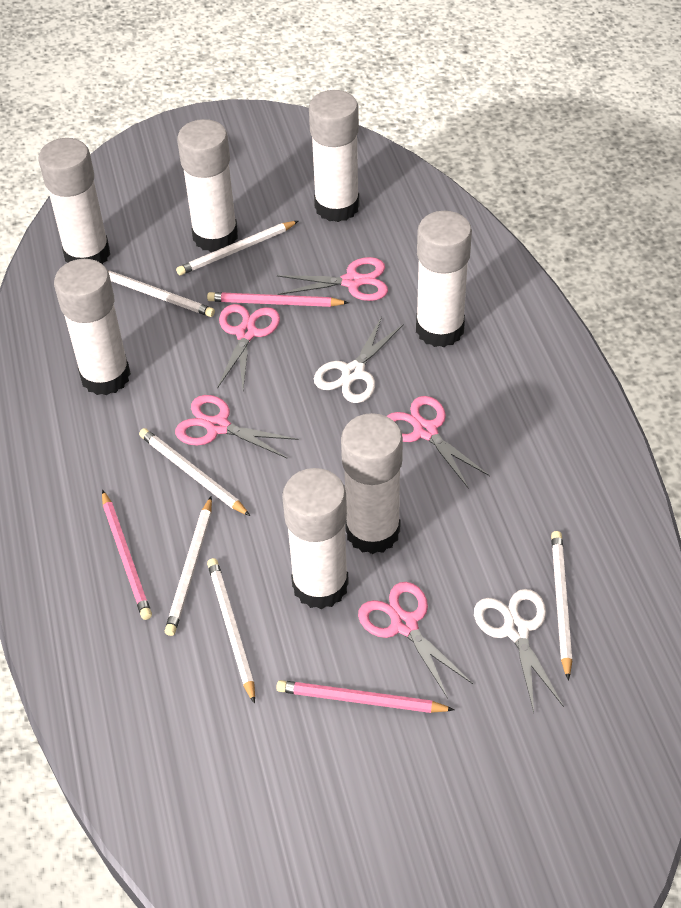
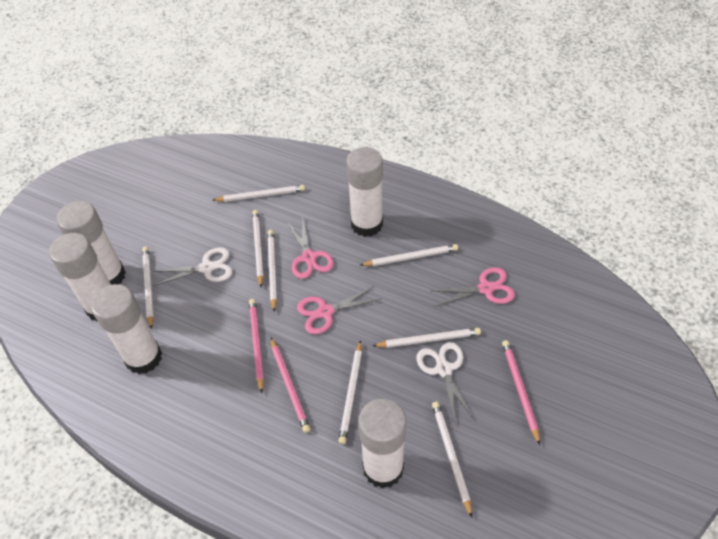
pink scissors: [175,395,299,459] [217,304,280,389] [277,257,388,301] [358,582,473,698] [387,396,490,489] = 5 -> [286,217,334,279] [297,286,381,334] [432,267,515,306] = 3
white glue stick: [39,138,110,265] [54,259,131,395] [177,119,238,252] [282,468,349,609] [309,90,359,222] [341,413,403,554] [416,211,472,347] = 7 -> [49,233,111,322] [56,201,126,285] [91,284,162,374] [346,147,383,237] [358,399,407,489] = 5
white pencil: [108,271,215,317] [139,428,250,516] [165,497,212,636] [176,221,298,275] [207,558,255,704] [551,531,572,681] = 6 -> [142,247,154,328] [213,185,305,202] [252,210,264,287] [267,230,277,311] [338,340,362,444] [360,244,458,266] [373,328,481,348] [432,402,472,518] = 8

